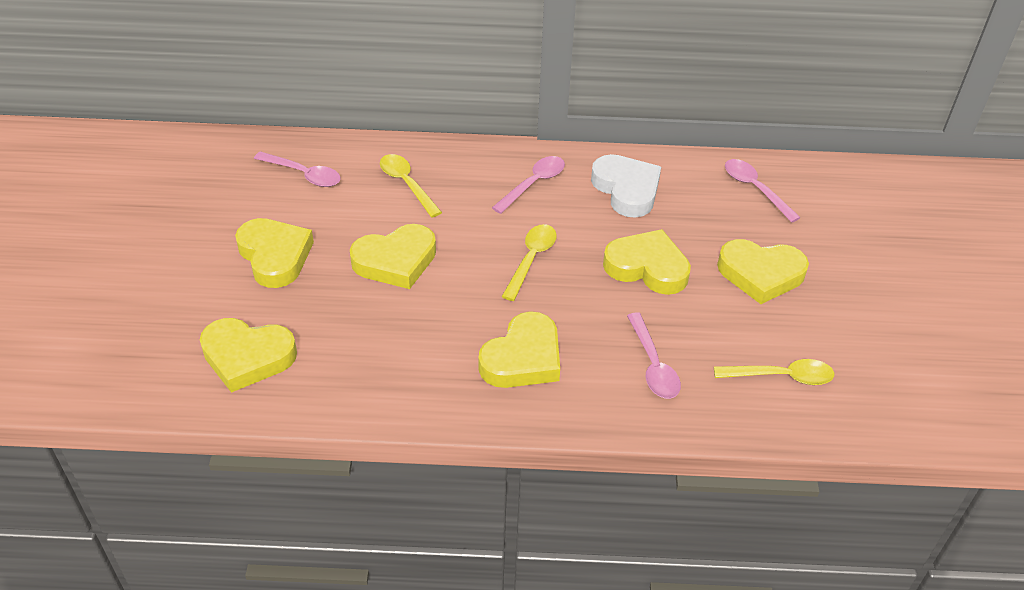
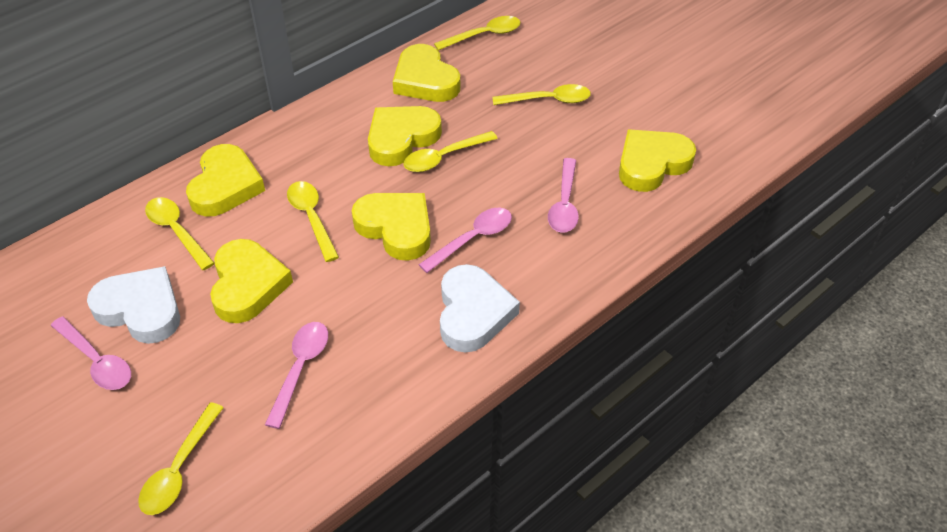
white heart: [591,154,661,218] = 1 -> [87,266,180,344] [440,264,520,353] = 2
yellow spoon: [380,154,442,217] [502,224,557,301] [714,359,834,385] = 3 -> [138,402,224,515] [145,197,215,270] [287,181,339,262] [403,131,498,172] [434,16,520,50] [492,84,591,105] = 6

